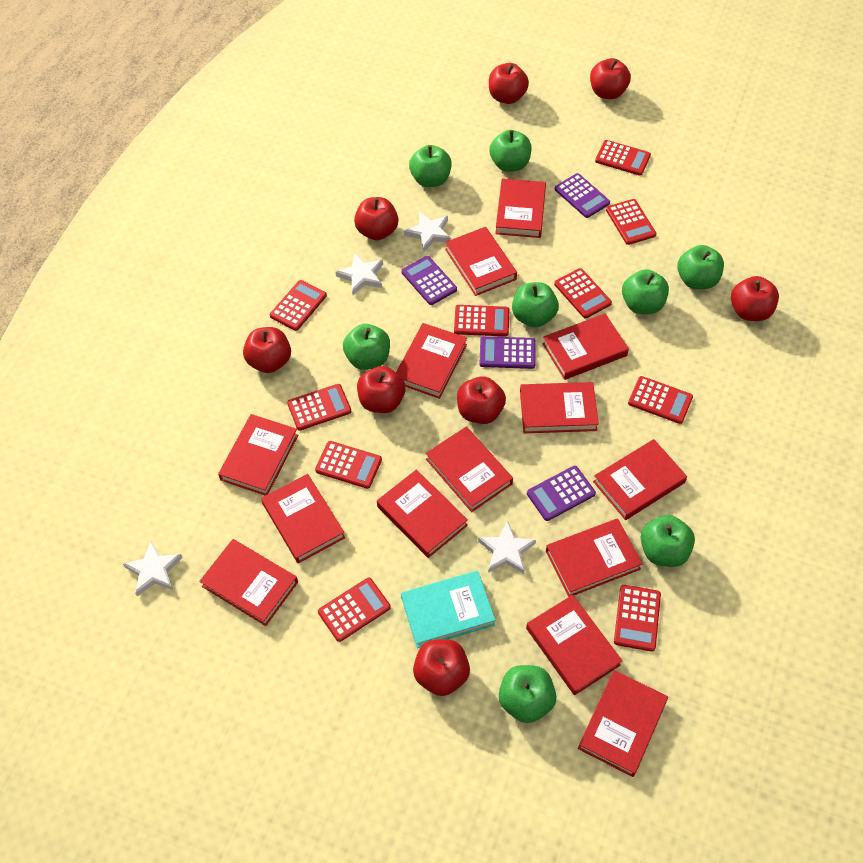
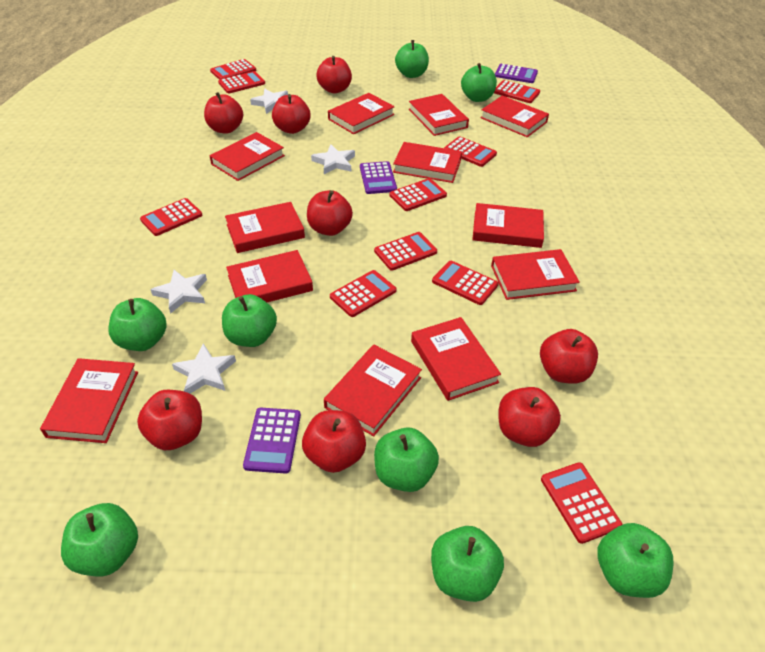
purple calculator: [402,256,457,305] [479,336,536,369] [527,466,596,521] [555,173,610,218] = 4 -> [243,408,301,474] [360,161,397,194] [495,64,538,83] = 3
red book: [199,539,298,626] [218,414,298,496] [261,474,345,563] [377,469,468,558] [396,323,467,399] [426,427,513,512] [445,227,517,296] [495,179,546,238] [520,382,599,433] [526,595,622,695] [542,313,629,380] [546,518,643,597] [578,670,668,777] [593,439,687,520] = 14 -> [40,358,138,443] [210,132,285,181] [225,202,305,253] [226,250,313,302] [324,345,422,436] [328,93,395,134] [393,142,462,183] [409,94,469,136] [411,317,501,401] [472,203,544,248] [480,96,549,137] [491,249,580,300] = 12
turquoise book: [401,571,496,648] = 1 -> none = 0

